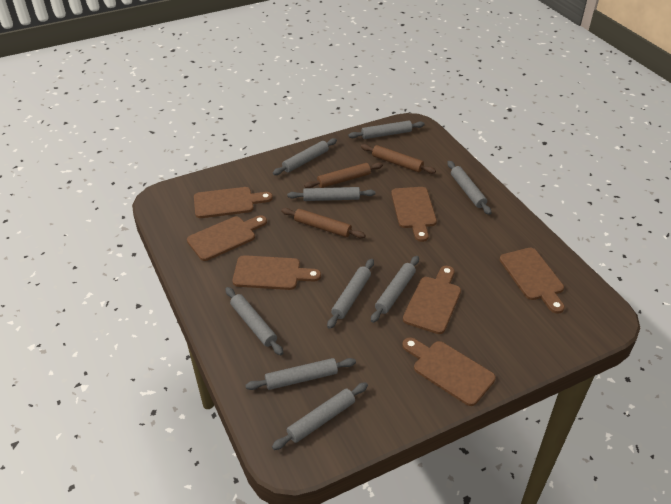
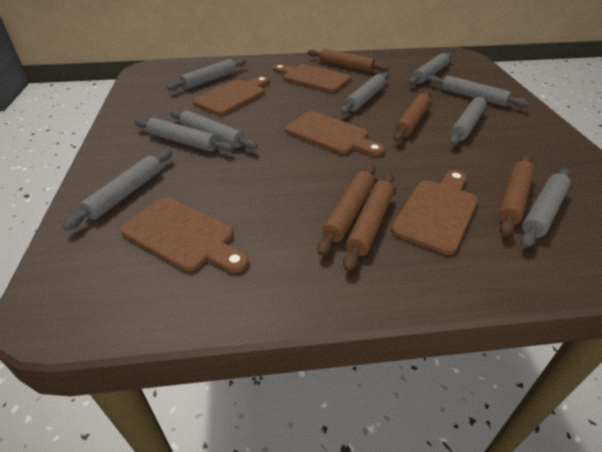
brown cutting board: [187,215,267,261] [194,187,273,218] [232,255,321,290] [391,187,437,242] [402,337,496,406] [403,266,461,334] [500,248,565,314] = 7 -> [120,197,249,273] [193,76,269,115] [273,64,351,92] [285,111,384,156] [391,170,478,255] = 5
brown rolling pin: [281,208,366,238] [304,162,383,188] [361,144,436,174] = 3 -> [308,49,389,72] [317,164,376,256] [343,173,394,271] [393,91,431,142] [498,154,535,236] = 5

